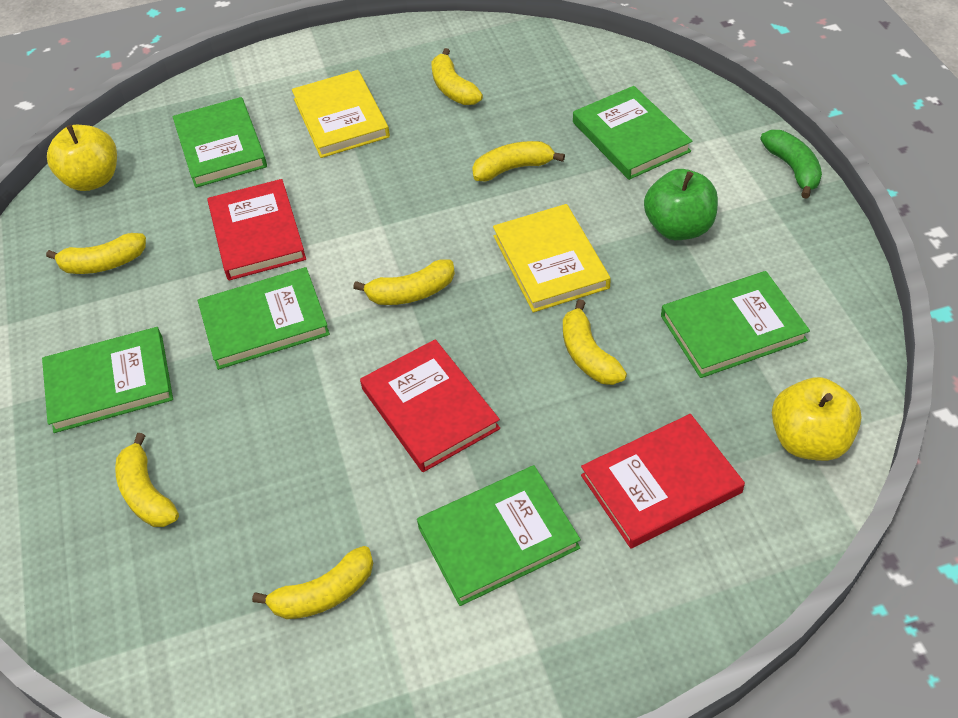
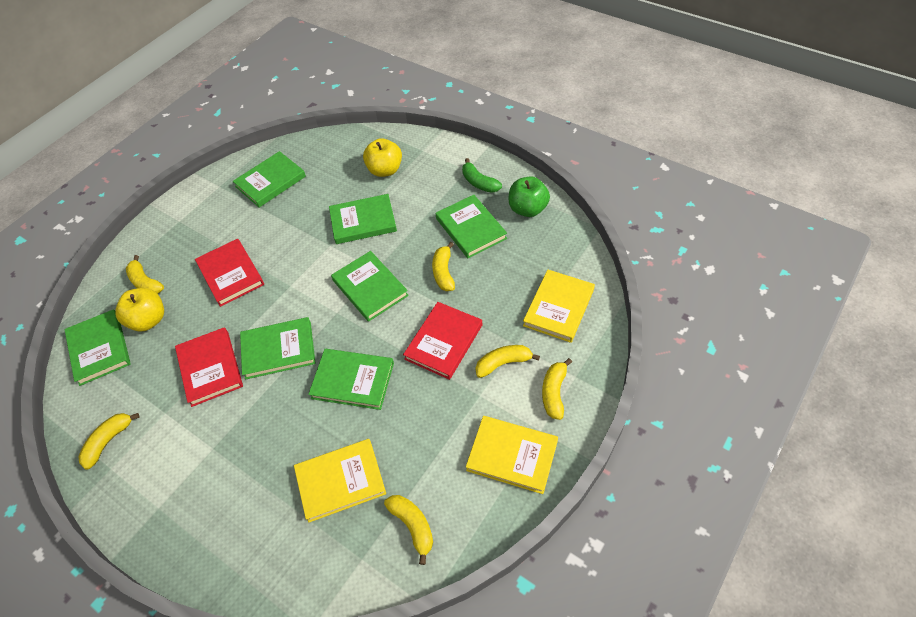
green book: [42,327,173,433] [173,97,267,188] [198,267,330,370] [417,465,581,606] [573,86,692,180] [661,271,810,378] = 6 -> [64,309,131,386] [233,151,306,208] [240,317,316,380] [308,349,394,410] [329,194,397,244] [331,251,409,322] [436,195,507,258] = 7
yellow banana: [46,233,146,274] [115,433,179,527] [252,546,373,619] [353,259,455,305] [431,48,483,105] [472,141,565,181] [563,299,627,385] = 7 -> [78,413,140,470] [126,255,164,294] [384,495,433,565] [432,242,455,291] [475,345,540,378] [542,358,572,420] = 6
yellow book: [292,70,390,158] [493,204,611,312] = 2 -> [294,439,386,523] [466,416,558,494] [523,270,595,343] = 3

